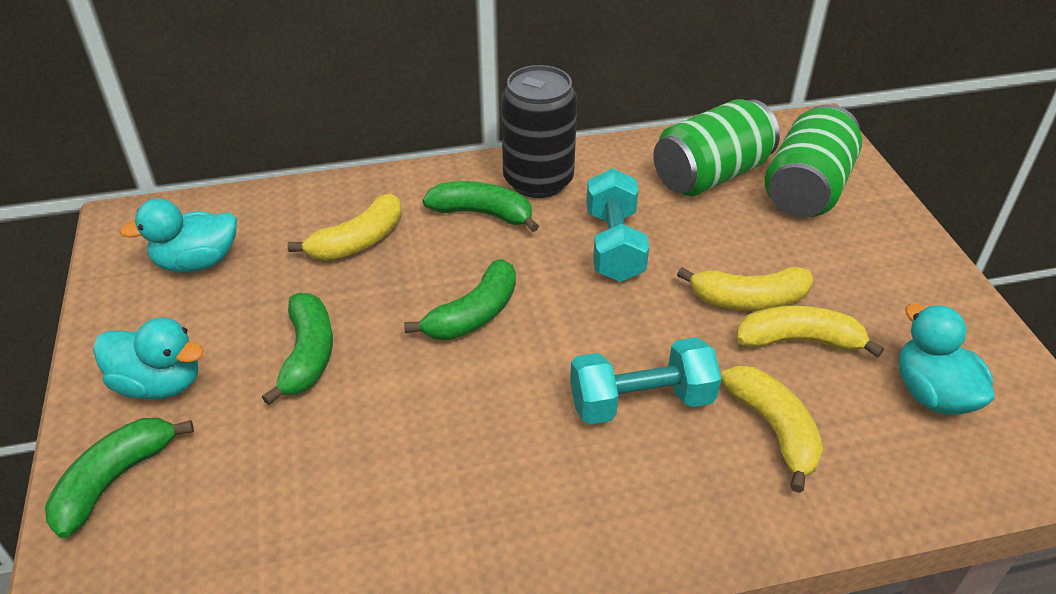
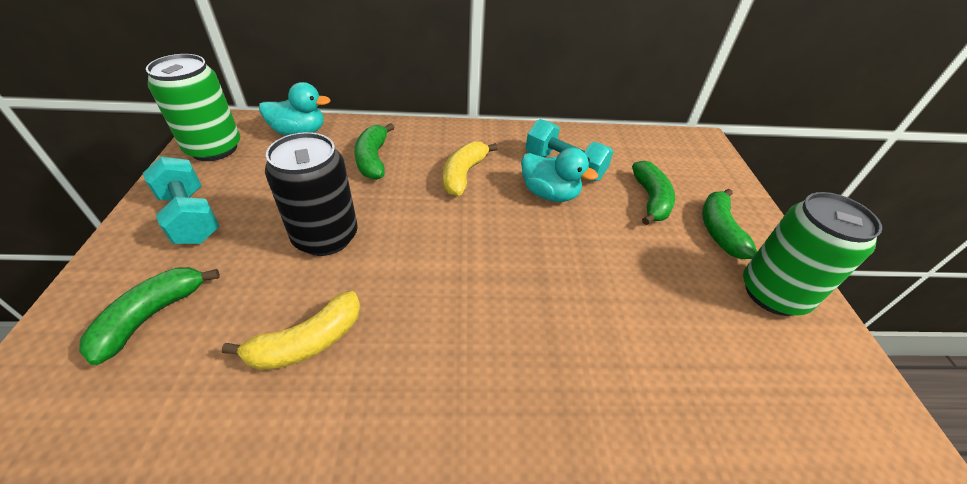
turquoise duck: [93,318,204,400] [120,198,237,273] [899,304,994,415] = 3 -> [259,82,331,136] [521,148,598,202] = 2
yellow banana: [288,194,402,261] [677,267,813,310] [721,365,823,493] [737,305,884,357] = 4 -> [222,291,360,370] [443,141,498,196] = 2

